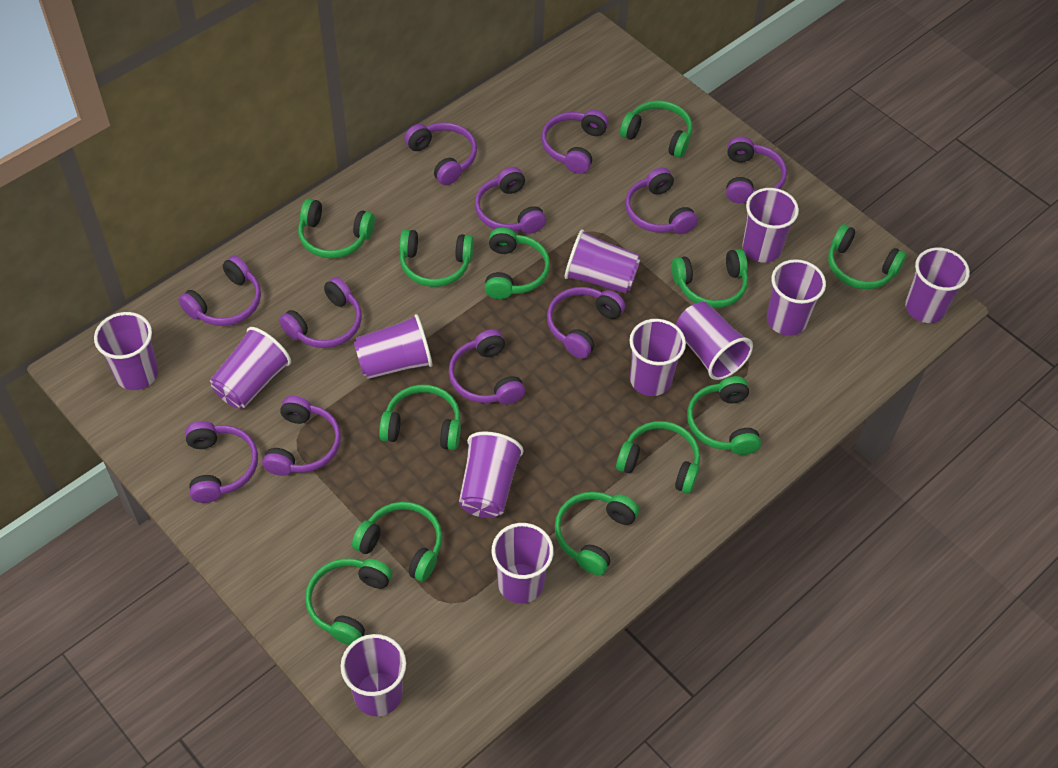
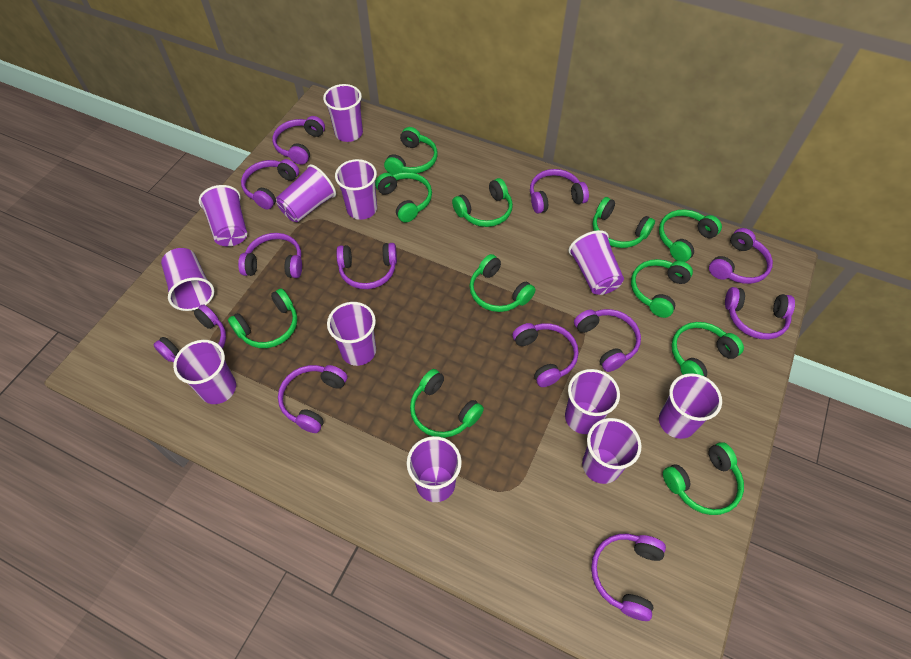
green headphones: [298,198,375,259] [305,558,392,645] [352,502,442,582] [379,385,461,450] [399,229,474,287] [485,227,550,299] [555,492,639,575] [616,421,700,494] [620,100,692,158] [672,249,748,308] [687,376,761,455] [828,224,907,289] = 12 -> [228,288,297,348] [375,172,432,223] [384,127,438,175] [410,369,484,438] [452,178,513,227] [469,254,536,312] [593,197,655,248] [631,259,693,318] [659,209,722,262] [663,442,744,515] [671,322,744,377] = 11
purple headphones: [178,256,261,326] [185,421,258,503] [262,396,341,476] [279,277,362,348] [404,122,477,185] [449,329,525,405] [475,167,546,234] [541,110,609,174] [547,287,625,359] [625,168,697,234] [726,136,787,203] = 11 -> [154,304,226,363] [238,233,302,278] [241,159,299,209] [272,116,325,165] [278,365,347,433] [336,243,397,289] [512,323,579,387] [530,169,589,214] [574,309,641,372] [591,534,666,621] [709,228,773,284] [725,287,795,339] = 12

